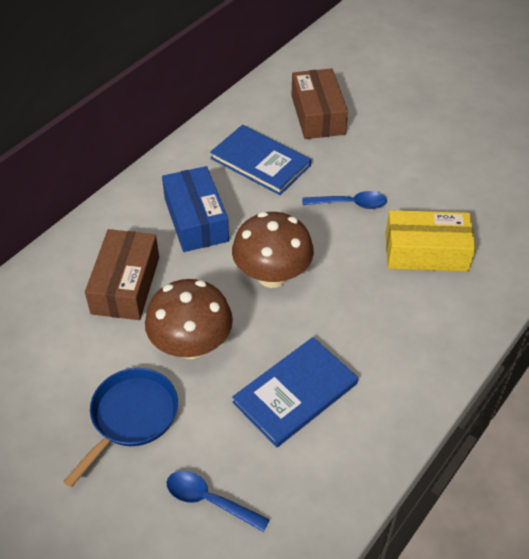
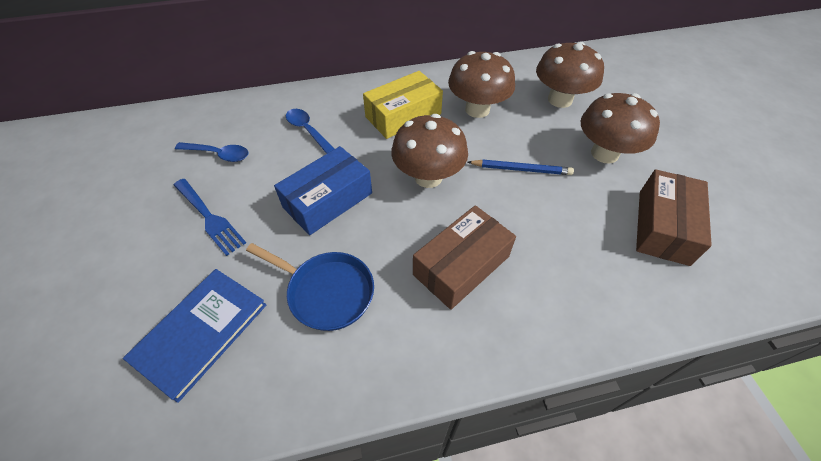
blue book: [210,125,311,195] [232,337,358,447] = 2 -> [123,269,266,403] = 1
blue fork: none = 0 -> [174,179,246,256] = 1
blue pencil: none = 0 -> [468,159,574,175] = 1
brown mushroom: [145,279,233,359] [232,212,314,288] = 2 -> [391,114,468,188] [448,51,515,118] [536,41,604,108] [581,93,660,164] = 4

